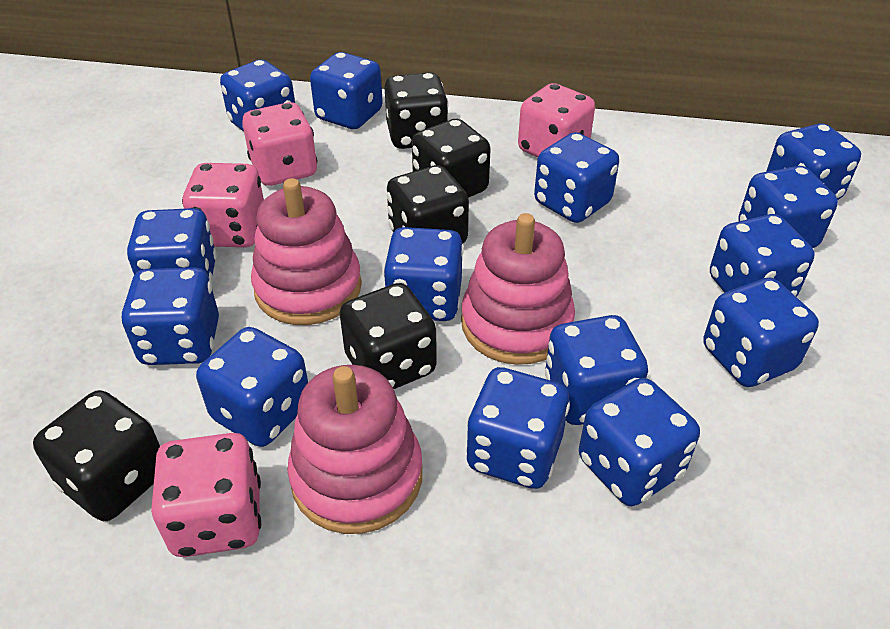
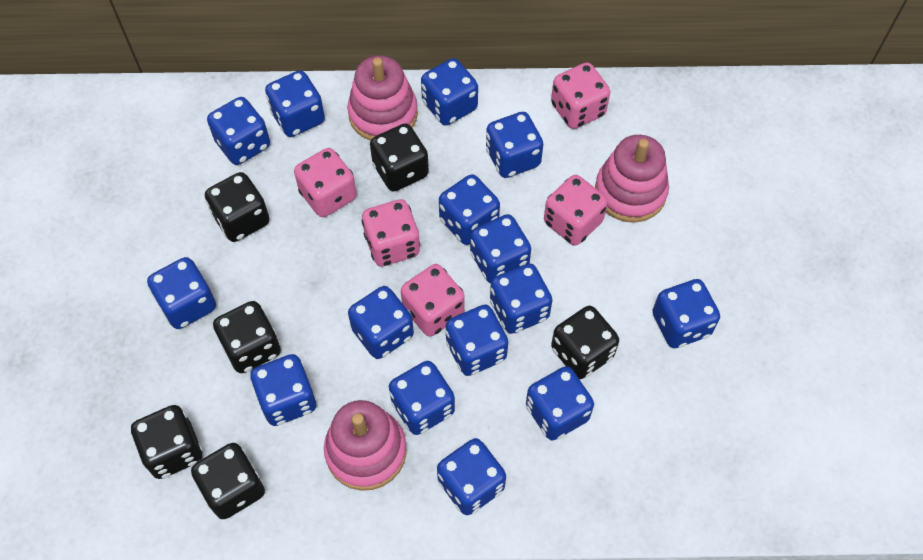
black dice: [33,390,160,521] [340,283,437,389] [384,72,449,149] [387,165,469,243] [412,119,491,198] = 5 -> [131,405,202,479] [191,443,265,519] [205,172,270,242] [213,301,281,373] [370,124,429,192] [551,306,619,379] = 6
blue dice: [121,267,219,365] [127,208,217,283] [196,327,308,447] [220,60,295,132] [310,52,383,129] [383,227,464,321] [466,367,570,489] [534,132,619,223] [545,315,648,425] [579,378,700,506] [703,278,819,387] [710,214,815,297] [739,166,838,248] [766,123,861,200] = 14 -> [147,257,216,329] [207,97,270,165] [250,354,317,426] [265,70,325,137] [348,286,414,359] [389,361,455,435] [421,58,478,125] [437,438,506,515] [439,174,500,245] [445,305,508,376] [470,214,531,284] [486,112,543,178] [490,263,552,334] [526,366,594,441] [652,279,720,348] = 15
pink dice: [151,433,261,557] [182,163,264,247] [242,102,317,186] [518,83,595,158] = 4 -> [294,148,357,217] [362,199,420,266] [401,264,465,337] [544,175,608,245] [551,62,610,129] = 5

